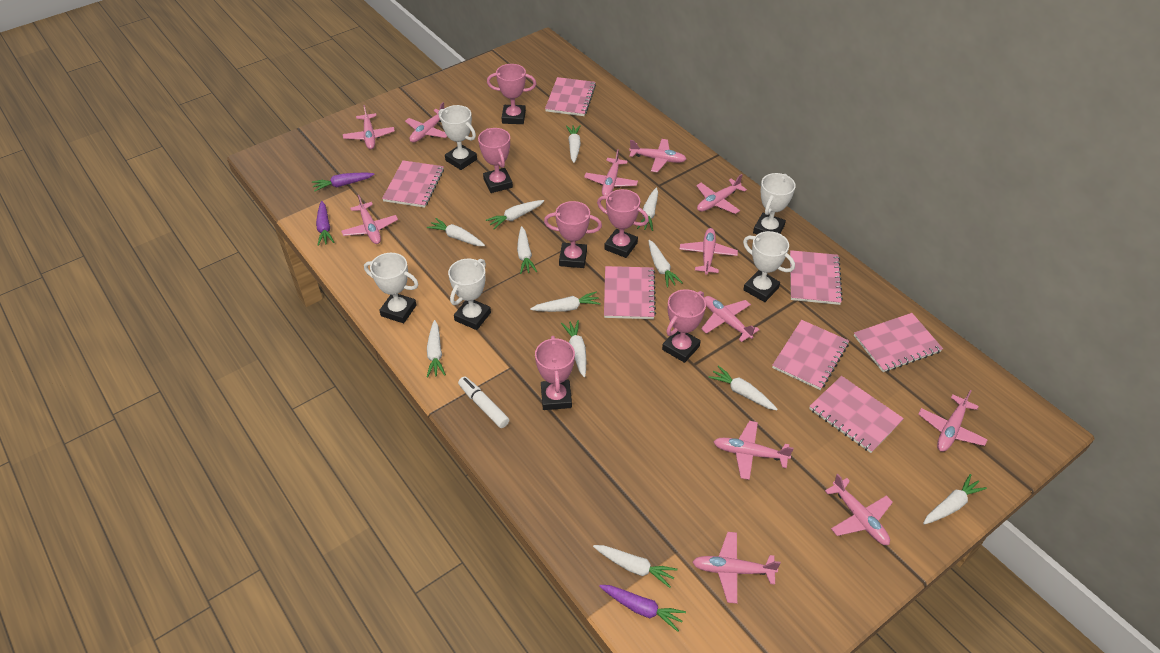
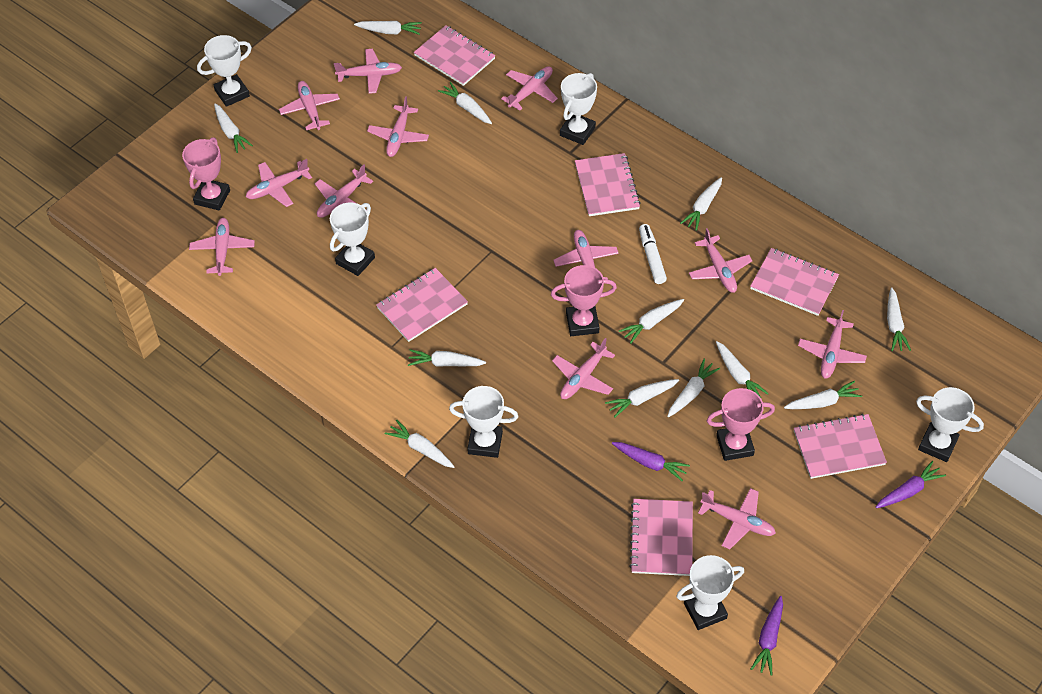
pink notebook: [382,160,444,208] [545,77,596,116] [604,266,656,319] [772,320,849,390] [790,250,843,305] [809,376,904,453] [854,313,943,372] = 7 -> [376,268,468,342] [414,25,496,86] [575,153,640,216] [629,499,693,576] [750,248,839,316] [794,414,887,479] = 6
pink trophy: [478,128,513,193] [487,64,536,124] [535,336,575,410] [544,201,602,268] [597,189,649,258] [662,289,706,363] = 6 -> [182,137,230,210] [551,265,617,336] [707,388,775,461] = 3
white trophy: [364,253,419,323] [439,105,477,170] [448,259,491,330] [743,231,795,302] [753,173,796,234] = 5 -> [197,35,252,107] [330,203,375,276] [449,386,518,458] [560,73,597,145] [676,555,744,630] [916,387,984,462] = 6

